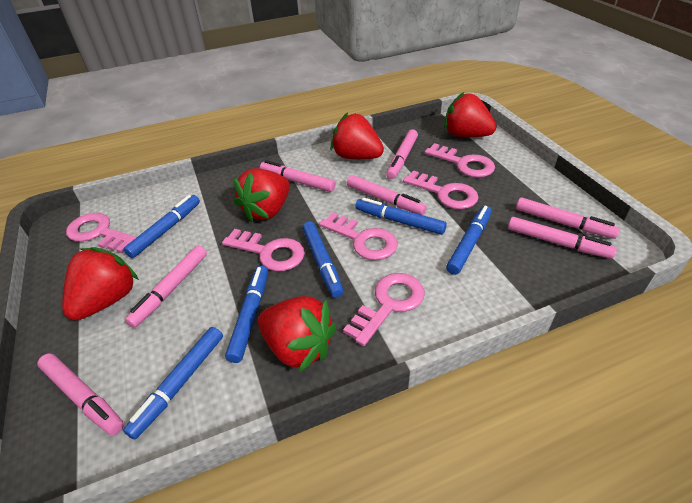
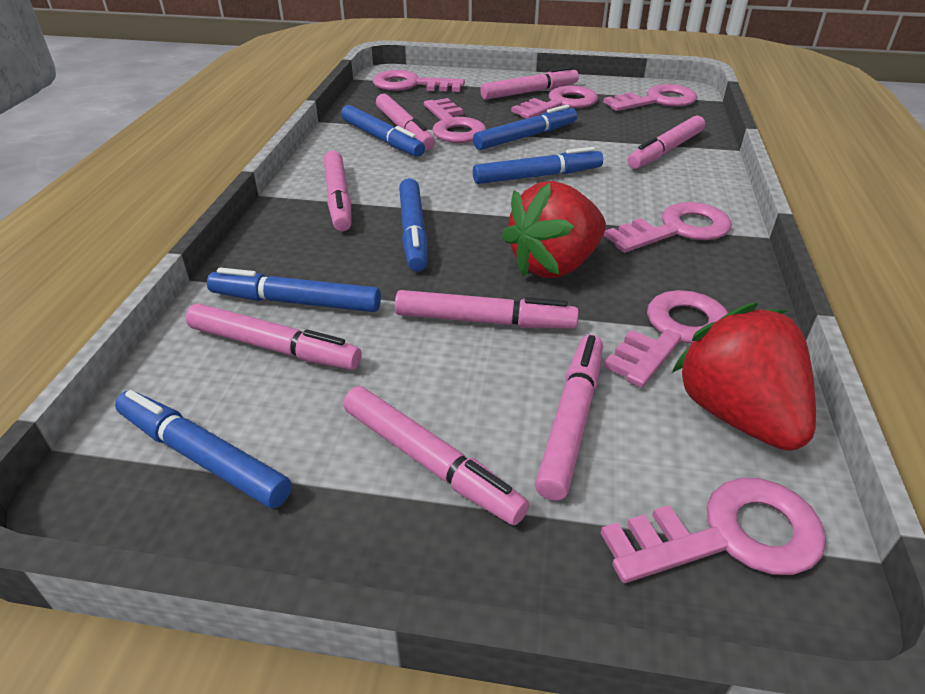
pink key: [66,213,137,254] [222,229,305,271] [319,212,398,260] [343,273,425,346] [403,170,479,209] [425,143,495,178] = 6 -> [373,70,465,92] [424,98,486,143] [511,86,598,119] [601,478,826,583] [603,84,697,111] [603,290,728,388] [604,202,732,253] = 7
pink marker: [37,354,124,435] [125,246,207,328] [260,160,336,192] [347,175,427,215] [386,129,418,179] [508,217,617,259] [516,198,620,239] = 7 -> [186,303,362,370] [324,151,352,231] [343,386,529,525] [376,94,435,150] [395,290,579,329] [480,66,579,100] [535,335,603,501] [627,116,705,169] = 8
red strawberry: [62,247,139,320] [234,168,290,222] [258,296,336,372] [330,113,384,159] [444,92,497,137] = 5 -> [502,181,606,278] [672,303,816,451] = 2

